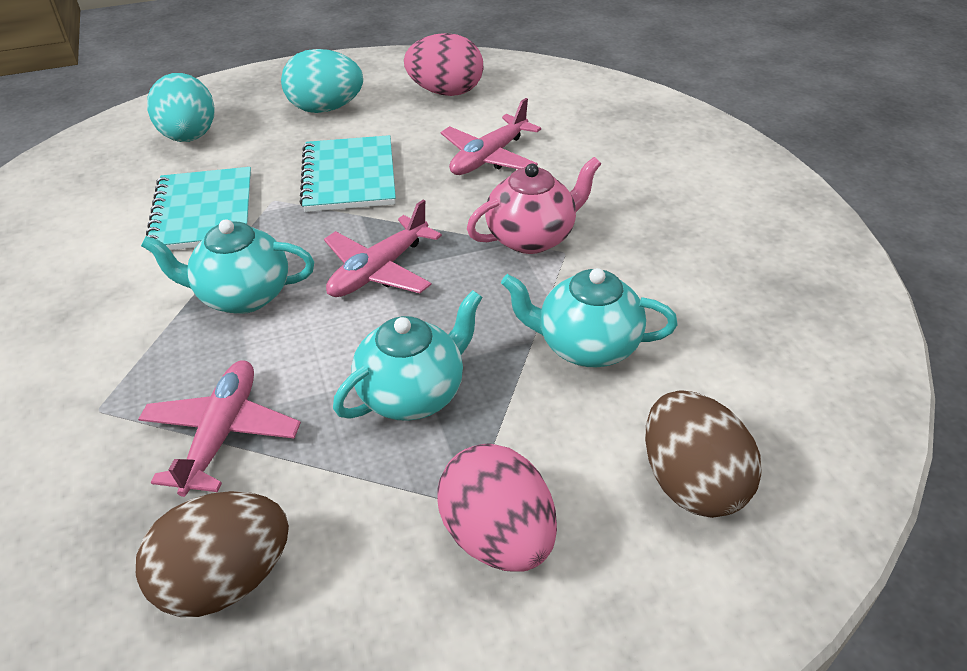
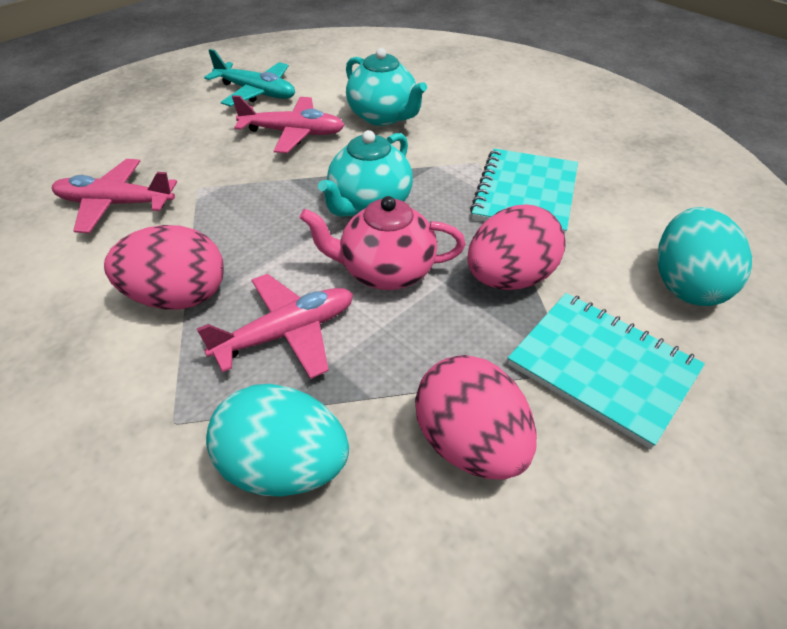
brown egg: [136,491,289,617] [645,391,762,518] = 2 -> none = 0
pink egg: [404,33,484,96] [437,443,557,572] = 2 -> [104,225,224,310] [415,355,537,480] [468,204,566,290] = 3
turquoise plane: none = 0 -> [204,49,295,106] = 1
turquoise teapot: [141,219,314,314] [333,290,483,421] [501,268,678,367] = 3 -> [318,130,413,217] [346,48,427,126] = 2

